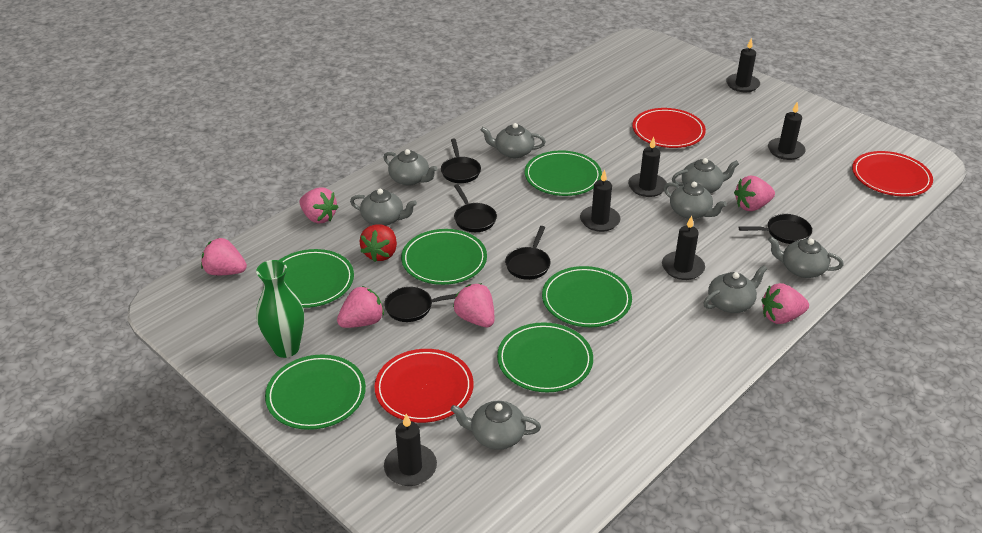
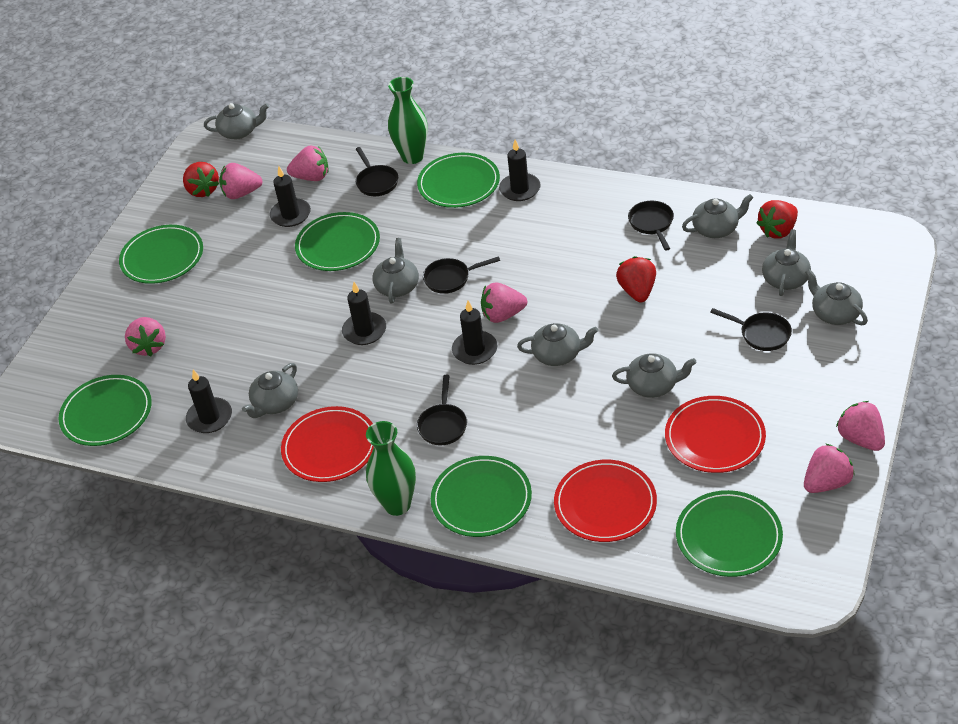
black candle: [384,414,437,486] [580,169,621,232] [628,137,667,197] [662,216,705,280] [726,38,760,92] [768,102,806,160] = 6 -> [186,369,232,433] [270,166,311,227] [342,282,386,345] [452,301,498,365] [499,140,541,201] = 5
green vase: [256,260,304,358] = 1 -> [366,421,416,516] [388,77,428,164] = 2
red strawberry: [360,225,397,262] = 1 -> [183,162,219,197] [616,256,656,302] [757,200,798,238] = 3

